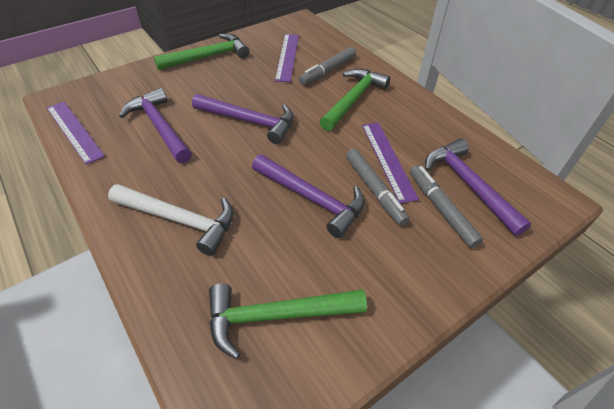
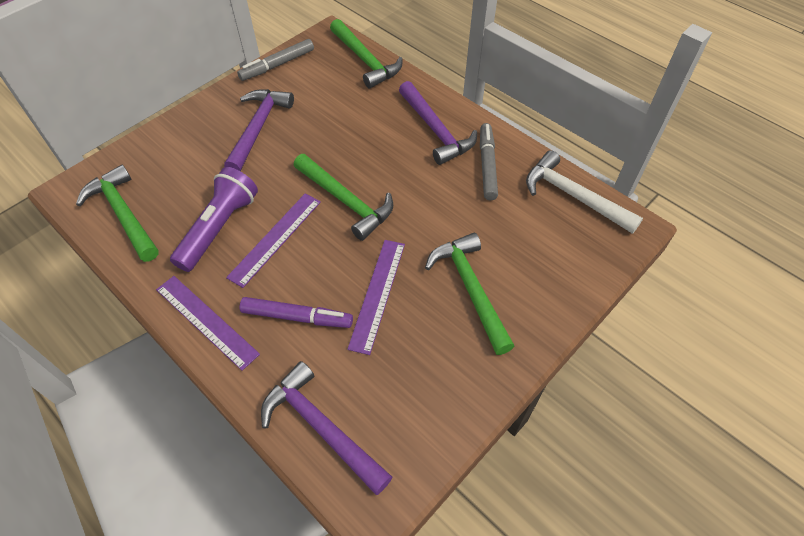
green hammer: [154,34,249,70] [209,284,367,359] [320,69,390,131] = 3 -> [76,165,159,262] [293,154,393,241] [330,19,403,88] [425,233,514,355] = 4
grey marker: [299,47,356,85] [346,149,410,226] [410,165,483,248] = 3 -> [237,39,314,81] [480,123,498,200] = 2
purple flashlight: none = 0 -> [170,167,258,272] = 1
purple hammer: [119,88,192,163] [192,94,294,144] [252,155,365,238] [425,139,532,236] = 4 -> [224,89,294,171] [261,361,392,495] [399,81,477,165] = 3
purple marker: none = 0 -> [240,297,353,328] = 1

